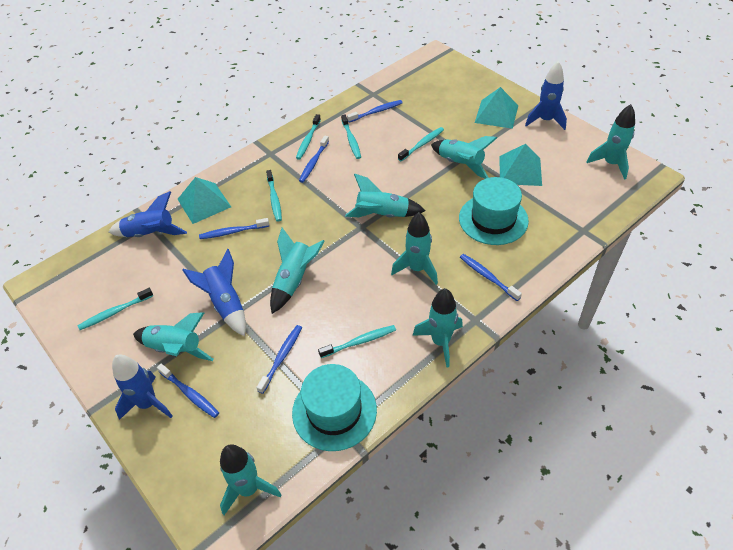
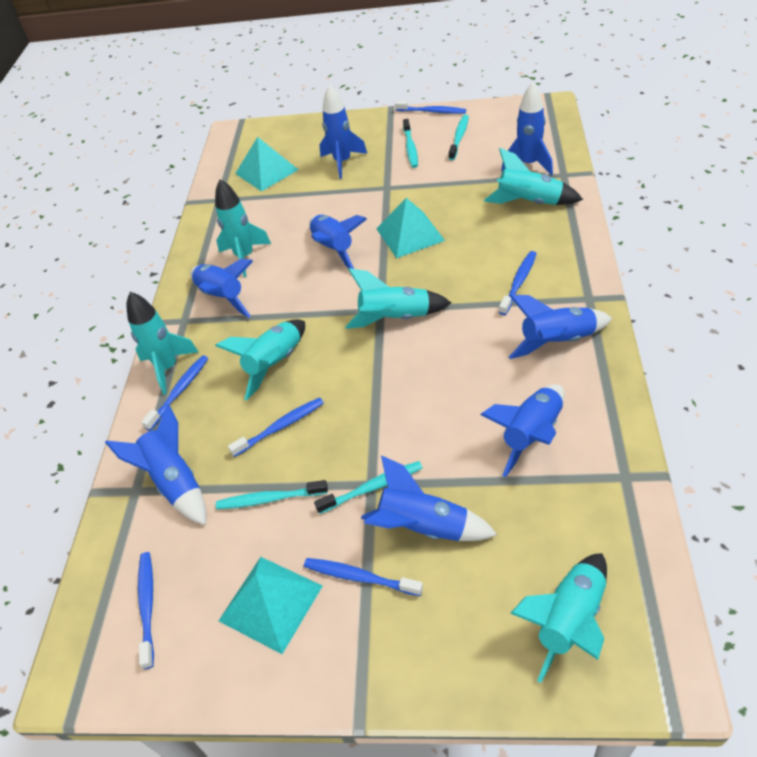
blue rocket: [109,191,187,237] [112,355,173,420] [182,249,246,336] [525,61,567,130] = 4 -> [105,404,206,525] [190,259,253,318] [309,215,367,269] [320,85,367,179] [361,455,497,541] [480,384,565,477] [501,82,553,175] [509,294,612,359] = 8
turquoise hat: [292,364,377,451] [459,177,529,245] = 2 -> none = 0
turquoise rocket: [133,312,214,361] [220,444,282,515] [270,228,325,314] [345,173,425,218] [391,212,438,285] [412,288,463,367] [431,136,497,179] [586,104,635,180] = 8 -> [126,292,199,395] [215,179,271,277] [215,319,305,400] [345,268,451,329] [484,148,583,205] [510,553,607,683] = 6
turquoise toothbrush: [78,288,153,330] [266,170,282,222] [296,114,321,160] [318,325,396,358] [341,115,361,159] [398,127,444,161] = 6 -> [216,480,328,509] [314,461,423,514] [403,119,418,168] [449,115,469,160] = 4

